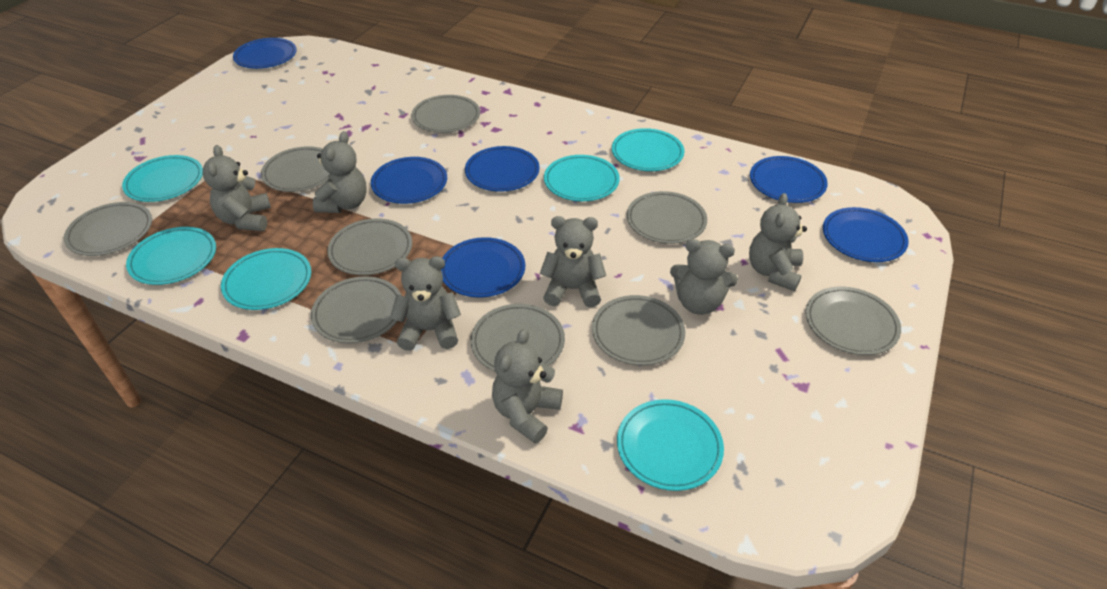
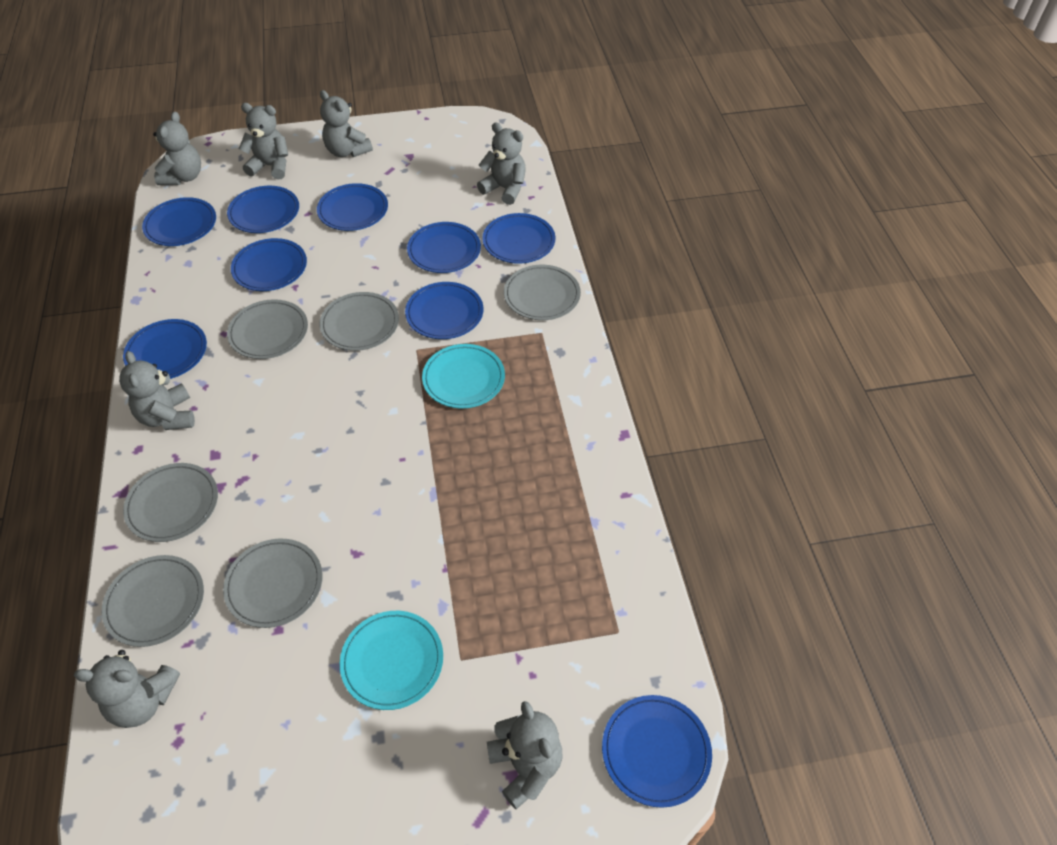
blue plate: [233,38,297,69] [371,157,447,204] [441,237,525,297] [465,146,540,192] [750,156,828,203] [823,207,909,262] = 6 -> [123,319,207,379] [142,197,216,246] [227,186,299,233] [231,238,307,291] [317,183,388,231] [405,282,483,339] [407,222,481,273] [482,213,555,264] [602,695,712,808] = 9
grey plate: [64,202,152,256] [261,146,330,192] [311,276,402,343] [327,218,412,275] [411,95,480,133] [471,304,565,372] [592,295,685,366] [627,191,707,244] [805,287,901,355] = 9 -> [102,555,204,647] [123,463,218,542] [223,538,323,628] [227,299,308,359] [319,292,399,351] [504,265,581,320] = 6
turquoise plate: [122,155,203,202] [126,227,216,285] [221,248,311,310] [544,155,620,201] [612,128,684,171] [617,399,724,491] = 6 -> [340,611,443,710] [422,344,505,409] = 2

